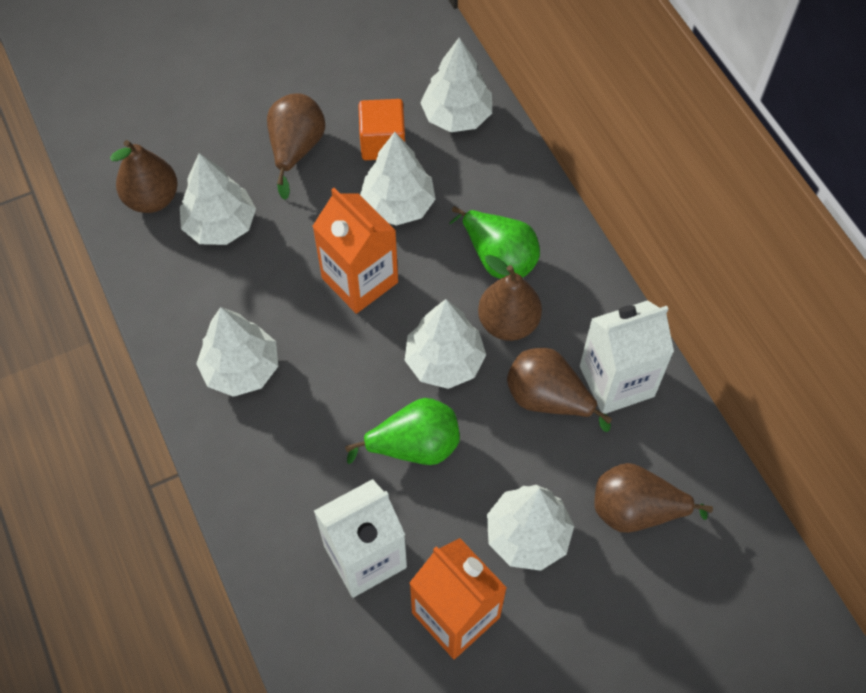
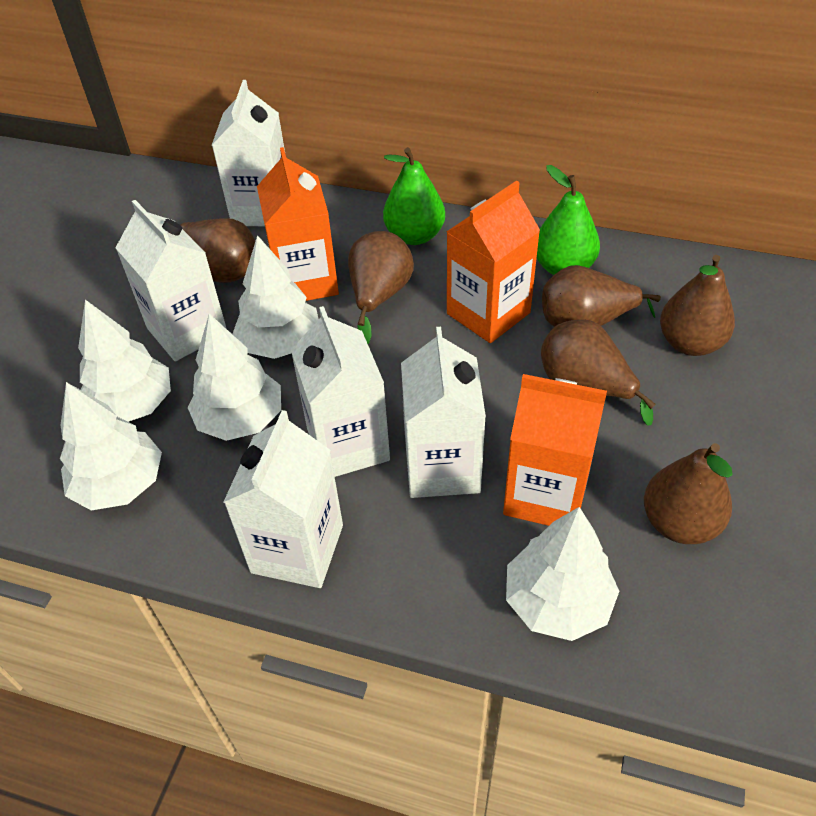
brown pear: [110,140,178,213] [267,93,325,200] [478,255,542,341] [507,348,612,432] [595,463,713,533] = 5 -> [180,218,255,283] [348,231,414,344] [541,320,656,425] [542,265,661,327] [644,443,732,544] [660,255,735,356] = 6
orange carton: [313,188,398,314] [409,538,507,659] = 2 -> [257,147,339,301] [447,181,540,343] [503,374,607,526] = 3
orange cube: [358,99,405,160] = 1 -> none = 0
white carton: [314,479,407,598] [580,300,674,414] = 2 -> [116,200,227,361] [212,80,285,226] [223,410,343,588] [291,306,390,477] [401,327,486,498] = 5
white tree: [180,153,256,245] [196,307,278,397] [360,132,436,226] [405,299,486,389] [420,37,492,132] [487,485,574,571] = 6 -> [60,382,162,511] [78,300,171,422] [188,314,281,441] [232,235,319,359] [506,507,619,641] = 5

